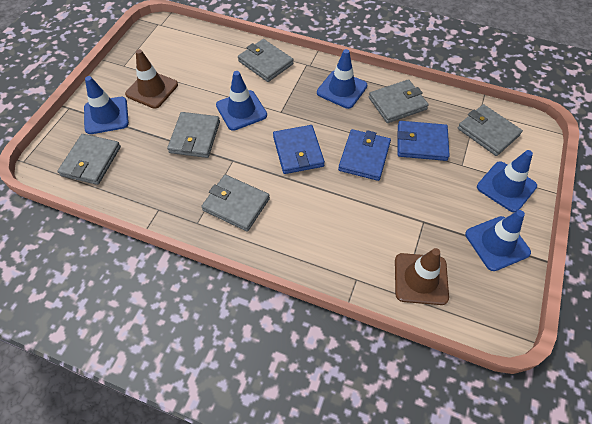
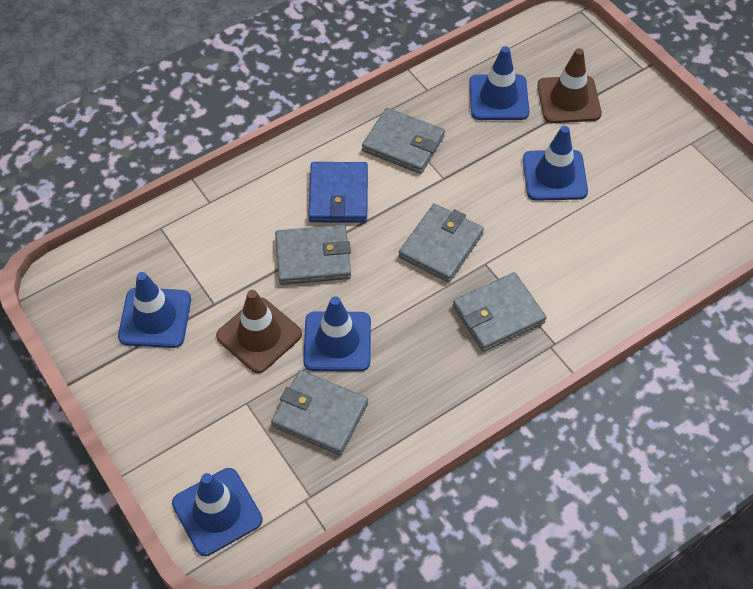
blue wallet: [273,125,325,174] [338,129,391,181] [398,121,450,161] = 3 -> [308,162,368,223] = 1
grey wallet: [57,134,121,185] [167,112,220,158] [201,174,270,232] [238,39,294,82] [369,79,429,123] [458,104,523,156] = 6 -> [271,370,368,455] [275,225,351,285] [362,108,445,174] [399,204,484,282] [453,272,546,352] = 5

